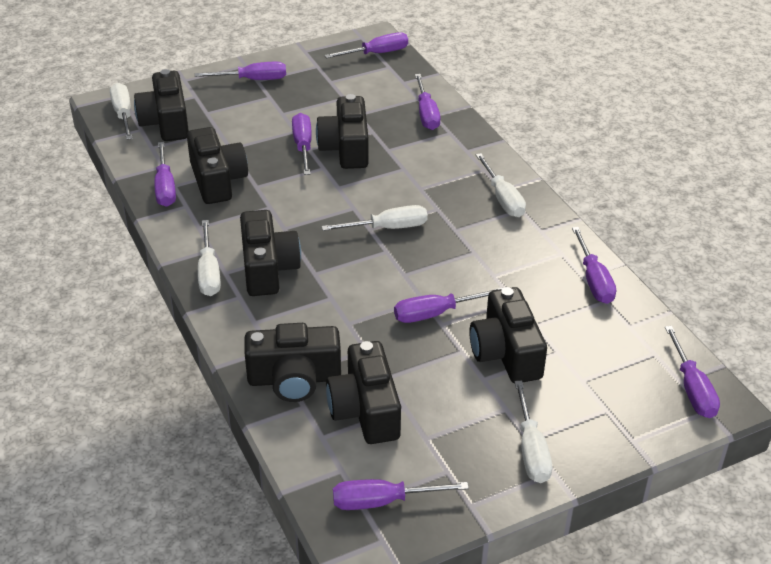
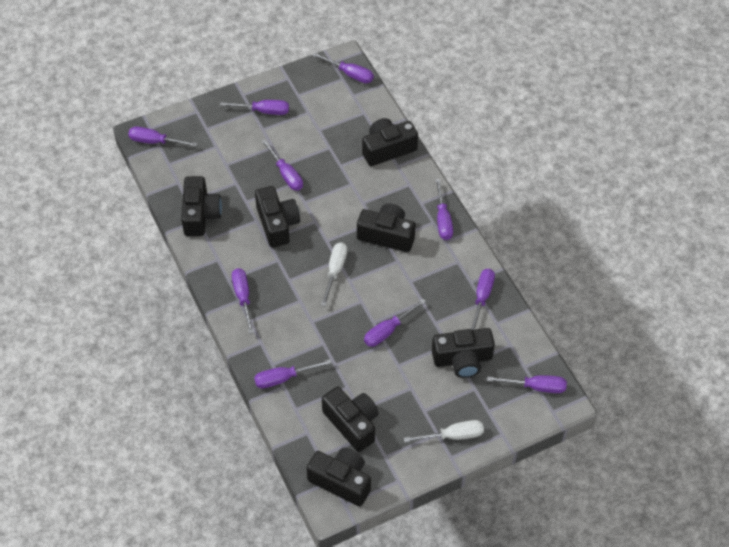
purple screwdriver: [155,142,176,207] [195,62,286,80] [292,113,312,175] [324,32,408,58] [333,479,469,510] [394,288,503,323] [415,74,440,130] [572,227,616,304] [665,326,720,418] = 9 -> [128,127,198,147] [220,100,289,115] [232,268,254,334] [254,359,331,389] [262,139,303,191] [312,53,374,83] [364,299,426,347] [435,179,453,240] [471,269,495,330] [487,375,567,393] = 10
white screwdriver: [110,83,133,140] [198,220,221,296] [321,205,428,231] [476,153,526,217] [514,381,552,483] = 5 -> [321,242,347,306] [403,420,484,443] = 2

